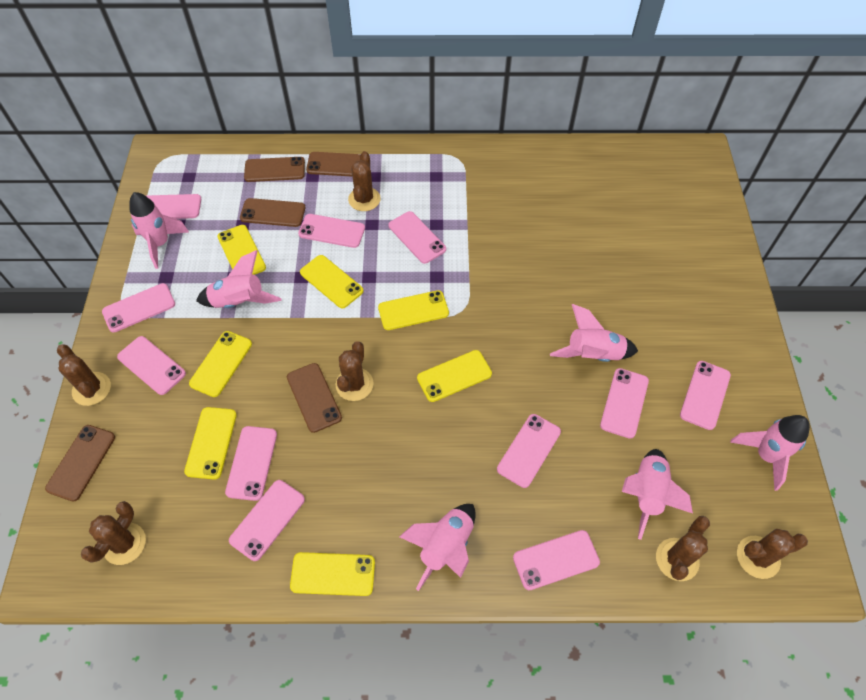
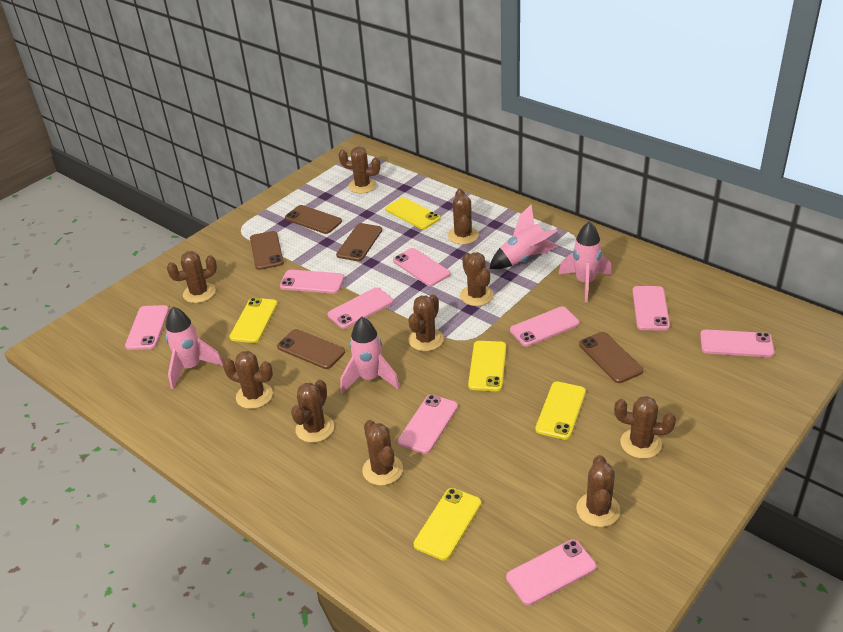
brown cactus: [57,345,111,406] [81,501,146,565] [336,341,374,401] [348,151,381,211] [656,516,710,581] [737,529,808,579] = 6 -> [167,251,217,303] [223,351,273,409] [291,380,334,443] [338,146,380,194] [362,420,403,486] [408,294,444,351] [448,189,479,244] [460,252,494,306] [576,455,620,527] [614,396,676,459] = 10
pink phone: [102,283,175,332] [117,336,186,395] [146,194,201,219] [225,426,277,501] [229,480,305,561] [298,214,365,248] [388,211,446,264] [497,414,561,488] [513,530,600,590] [600,368,649,439] [680,361,731,430] = 11 -> [125,305,169,350] [280,270,344,294] [328,287,393,329] [393,248,451,286] [398,395,458,454] [506,539,596,605] [510,307,579,347] [632,286,670,331] [700,330,774,357] = 9
pink rocket: [130,192,189,269] [196,250,282,308] [399,504,476,591] [550,304,638,362] [622,449,693,540] [730,415,810,491] = 6 -> [165,307,223,389] [341,317,400,393] [489,204,558,269] [559,221,612,302] = 4
yellow phone: [184,407,237,480] [189,331,252,397] [217,225,266,275] [290,552,375,596] [300,255,363,308] [378,290,449,330] [417,350,492,402] = 7 -> [229,298,278,343] [385,197,441,229] [414,488,481,561] [468,341,506,391] [535,382,586,440] = 5

